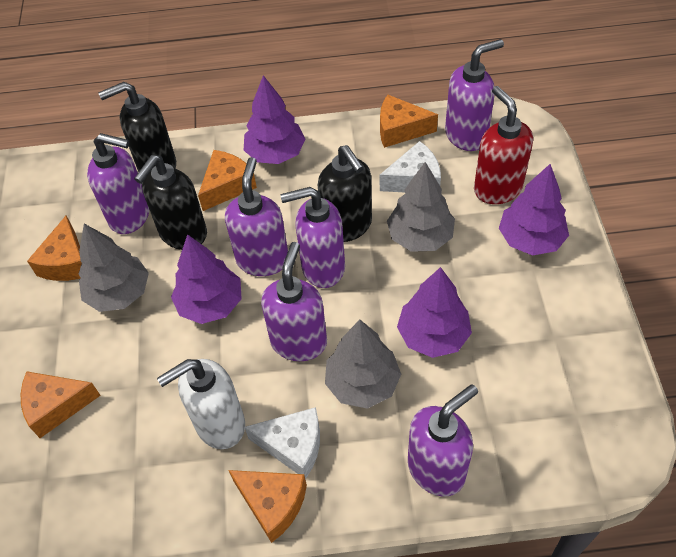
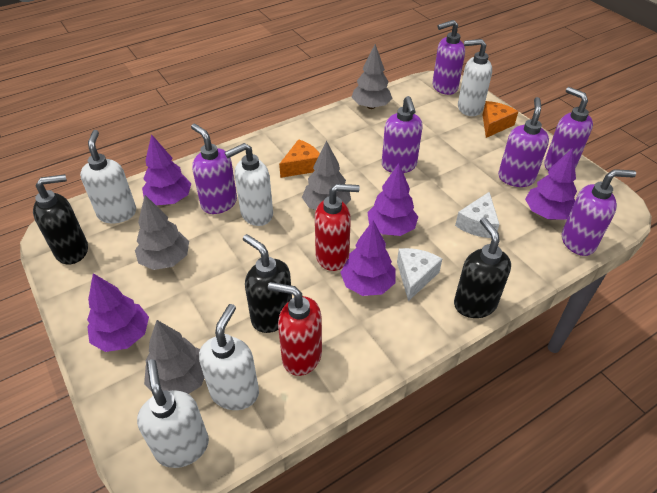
grey tree: [78,224,149,312] [325,320,401,409] [387,162,455,252] = 3 -> [135,195,189,270] [144,320,204,394] [302,141,351,210] [351,44,392,109] = 4
orange cheese: [20,371,101,438] [27,216,82,281] [198,150,257,211] [229,470,307,543] [380,95,438,148] = 5 -> [279,139,320,178] [483,101,519,138] = 2
purple tree: [171,234,242,324] [244,75,305,164] [397,267,472,358] [499,164,569,255] = 4 -> [87,273,149,352] [142,134,191,205] [340,221,395,296] [367,163,418,236] [525,148,577,220] = 5
red soap dispenser: [474,86,533,204] = 1 -> [268,282,322,376] [315,184,360,271] = 2
white soap dispenser: [157,359,245,449] = 1 -> [80,130,136,223] [137,359,209,468] [199,304,259,410] [224,143,273,226] [458,39,492,116] = 5

